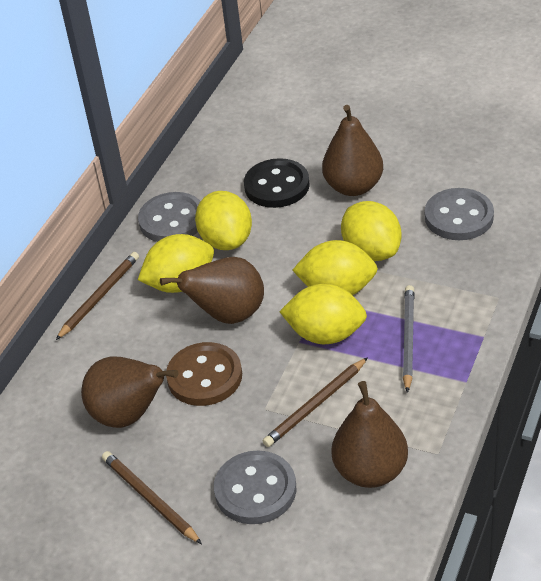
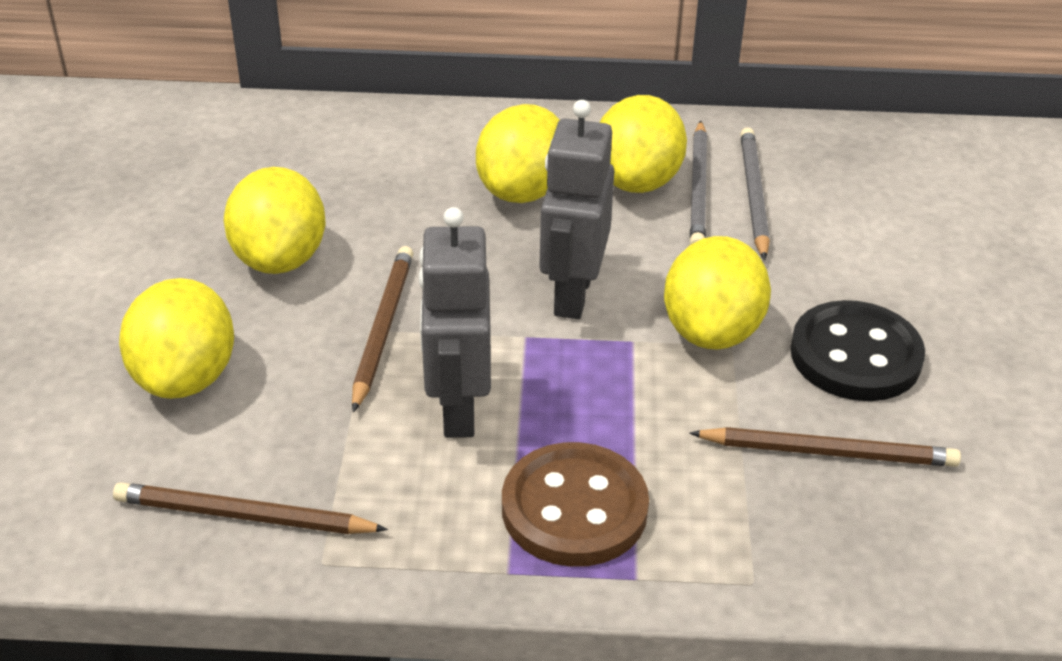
brown pear: [81,357,178,428] [160,257,264,324] [322,105,383,196] [331,381,408,488] = 4 -> none = 0
grey button: [138,192,200,242] [214,451,296,524] [425,188,494,240] = 3 -> none = 0
grey pencil: [403,285,415,393] = 1 -> [690,120,707,245] [740,127,770,260] = 2
grey robot: none = 0 -> [419,207,491,438] [539,100,614,319] = 2

